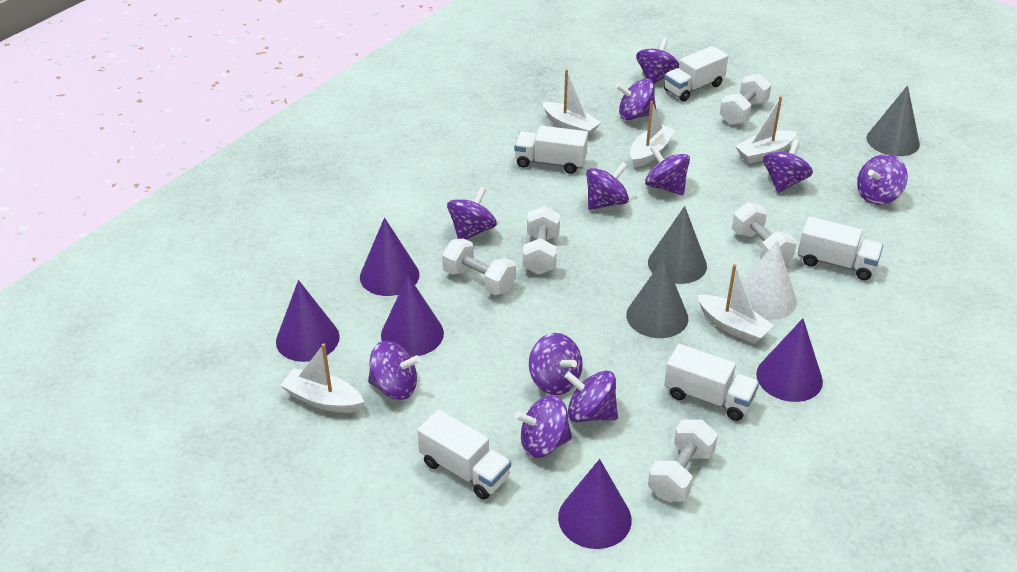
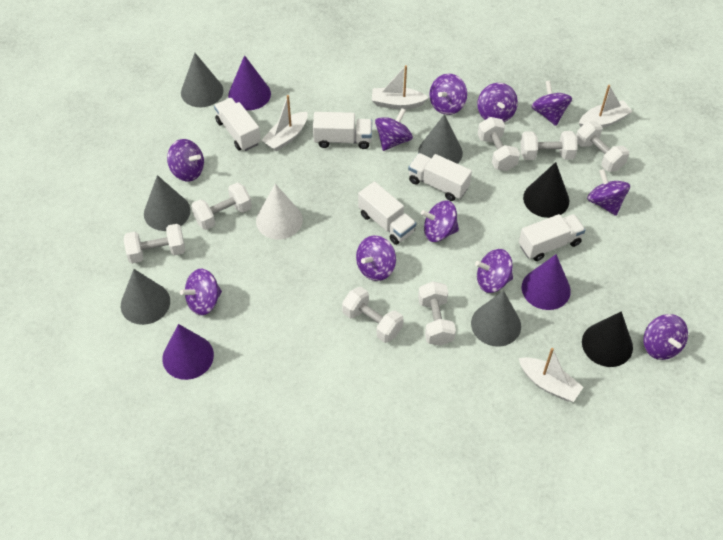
black cone: none = 0 -> [523,162,569,218] [582,311,633,367] = 2
grey cone: [626,258,688,338] [648,206,707,284] [866,85,920,156] = 3 -> [121,269,170,325] [144,175,190,231] [181,53,223,107] [418,114,463,164] [471,291,521,347] = 5
purple cone: [276,280,340,362] [360,217,420,296] [381,276,444,357] [558,459,632,549] [756,318,823,402] = 5 -> [162,324,214,380] [228,55,271,110] [522,254,571,310] = 3
white boat: [280,344,364,413] [542,69,601,136] [630,101,676,167] [697,264,774,344] [735,96,797,164] = 5 -> [261,95,308,151] [372,65,429,109] [519,348,583,402] [579,85,633,128] = 4
white dumbbell: [442,238,516,295] [523,206,560,274] [648,419,718,502] [720,74,771,125] [732,202,797,263] = 5 -> [124,224,185,264] [191,183,252,230] [342,287,404,343] [418,281,456,346] [478,117,520,171] [521,131,578,160] [576,121,629,172] = 7

